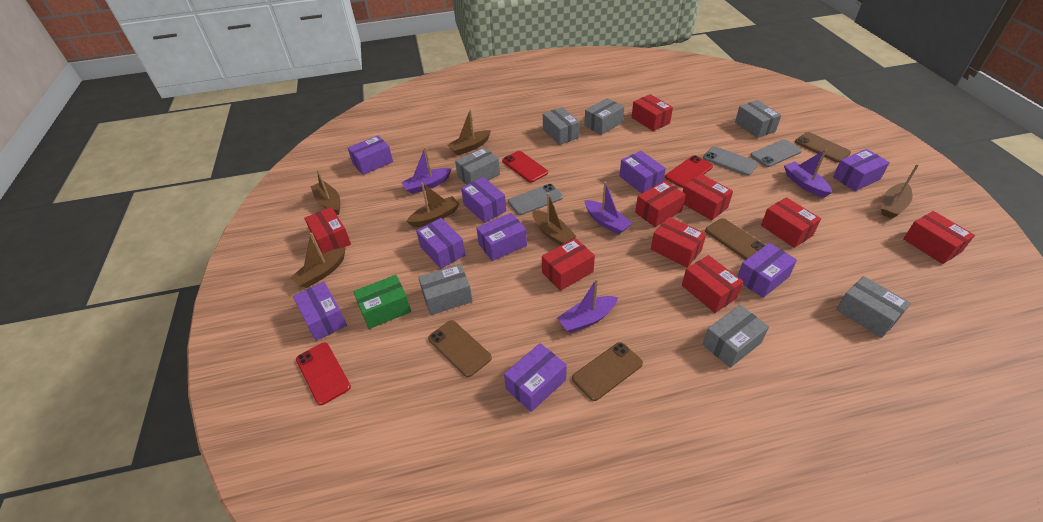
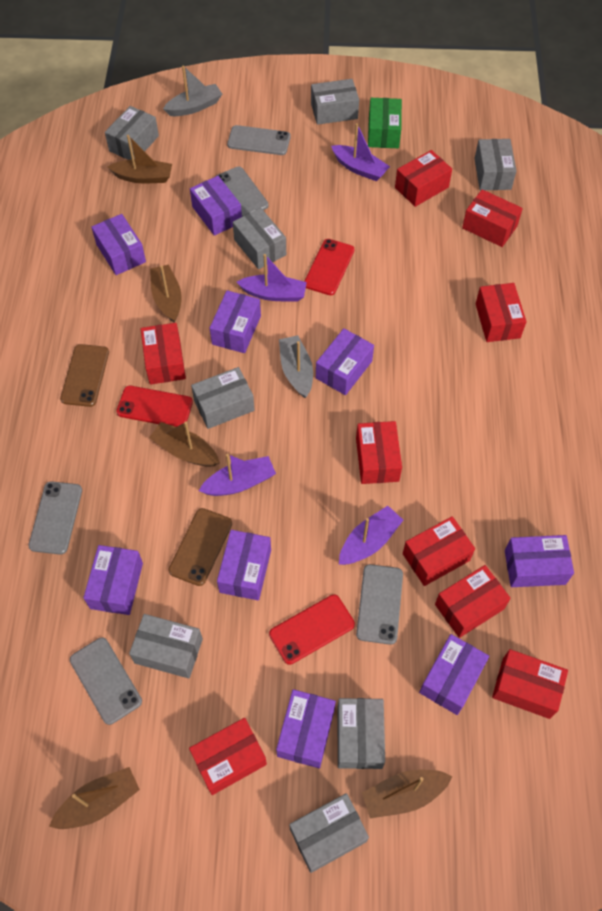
brown boat: [290,233,346,288] [310,169,340,215] [406,182,459,227] [448,109,491,155] [532,193,576,246] [881,164,919,219] = 6 -> [49,767,140,829] [107,135,172,183] [149,422,220,467] [150,265,182,322] [362,770,452,818] = 5
brown phone: [428,320,492,377] [572,342,643,401] [705,218,765,260] [795,132,851,162] = 4 -> [60,344,109,407] [168,508,232,586] = 2
grey boat: none = 0 -> [163,65,222,116] [279,335,313,398] = 2
grey box: [418,264,473,315] [455,147,500,185] [543,107,580,145] [584,98,624,135] [702,305,769,368] [735,100,781,138] [836,276,911,338] = 7 -> [105,106,159,160] [129,614,203,679] [191,367,255,429] [233,208,286,269] [289,793,369,873] [311,79,359,125] [337,698,385,769] [474,139,517,190] = 8
grey phone: [508,184,563,215] [703,146,758,176] [750,139,802,167] = 3 -> [28,481,82,555] [70,637,142,725] [215,167,269,217] [227,125,291,155] [356,564,403,645] = 5

